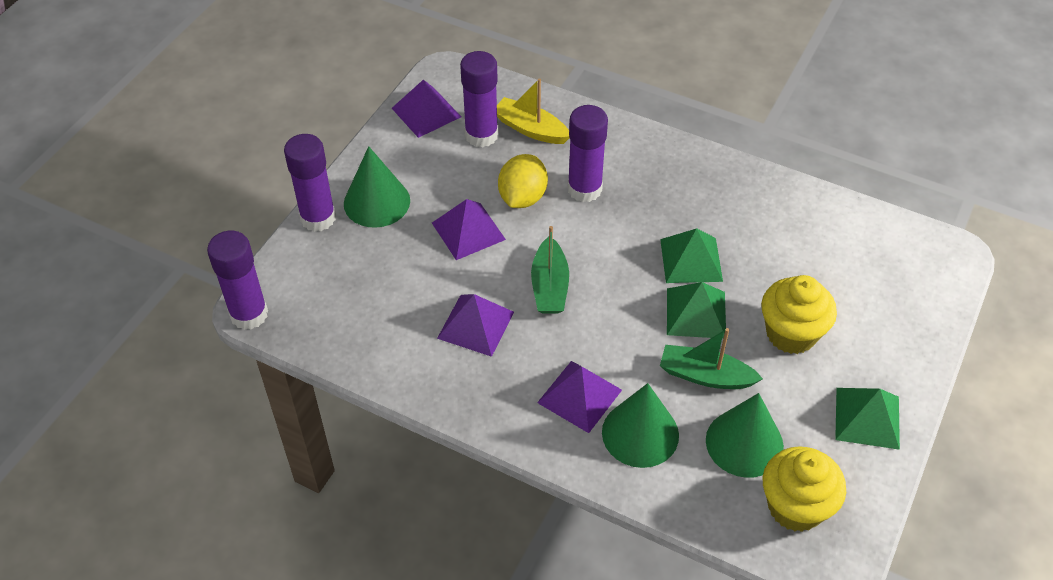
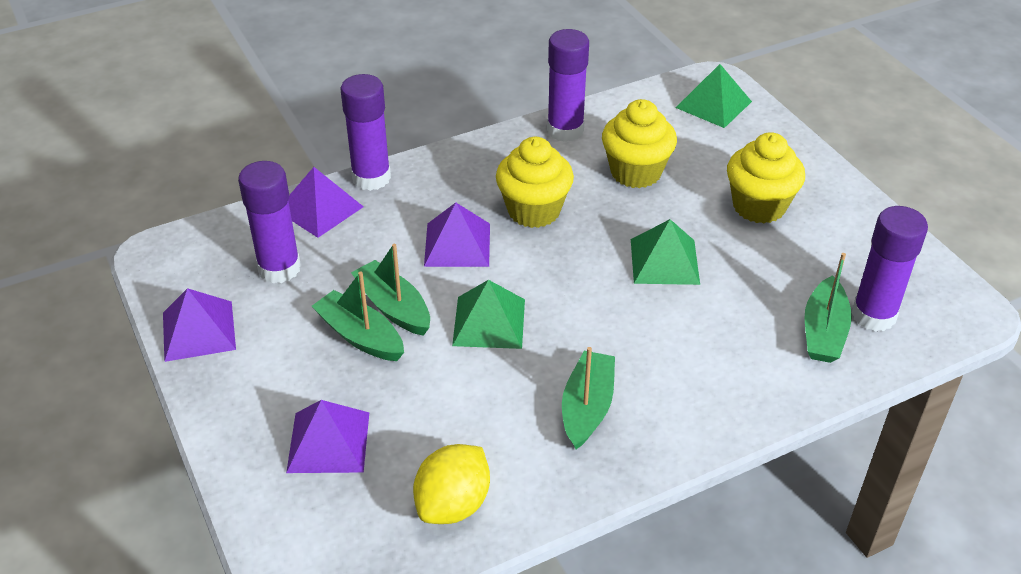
green boat: [531,226,569,314] [660,328,763,389] = 2 -> [312,272,404,361] [351,244,430,336] [562,347,615,449] [805,253,852,363] = 4
green cone: [344,146,410,228] [602,383,679,468] [706,393,784,478] = 3 -> none = 0
yellow boat: [497,78,570,144] = 1 -> none = 0
yellow cupcake: [761,275,837,354] [763,446,846,532] = 2 -> [496,137,574,228] [602,99,677,188] [727,132,805,224] = 3

